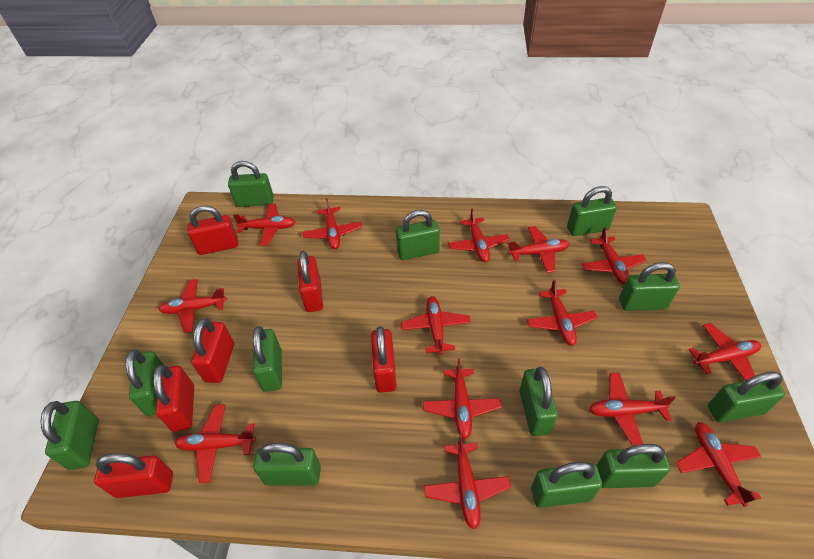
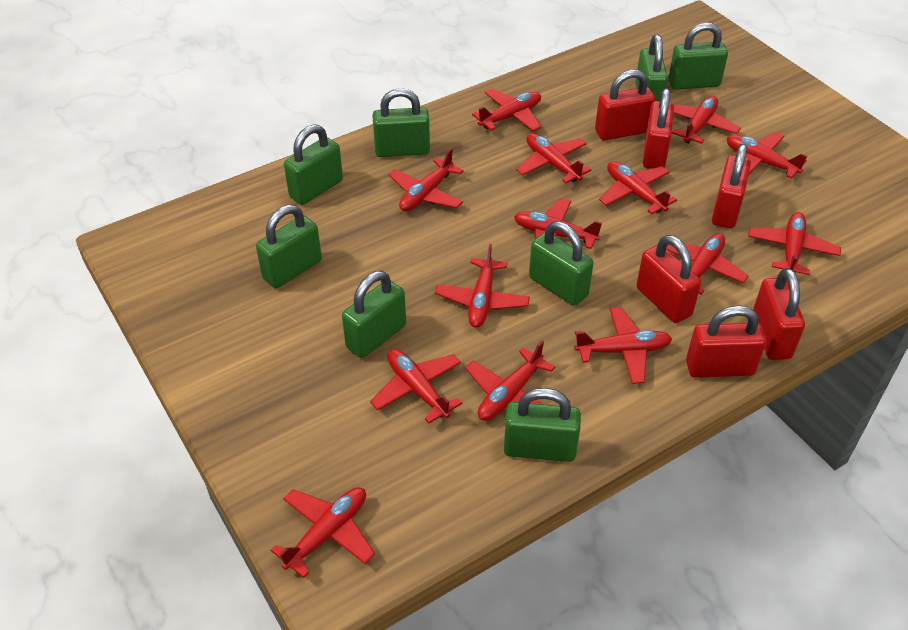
green padlock: [41,401,99,470] [126,350,164,416] [228,161,274,207] [253,326,282,392] [253,443,321,486] [396,210,440,260] [519,367,558,436] [531,462,602,508] [567,186,617,236] [596,444,671,488] [619,262,680,311] [708,372,785,422] = 12 -> [256,205,322,288] [284,124,343,205] [342,271,406,358] [372,88,430,157] [504,388,581,462] [529,221,593,306] [635,35,668,101] [668,22,728,90] = 8

